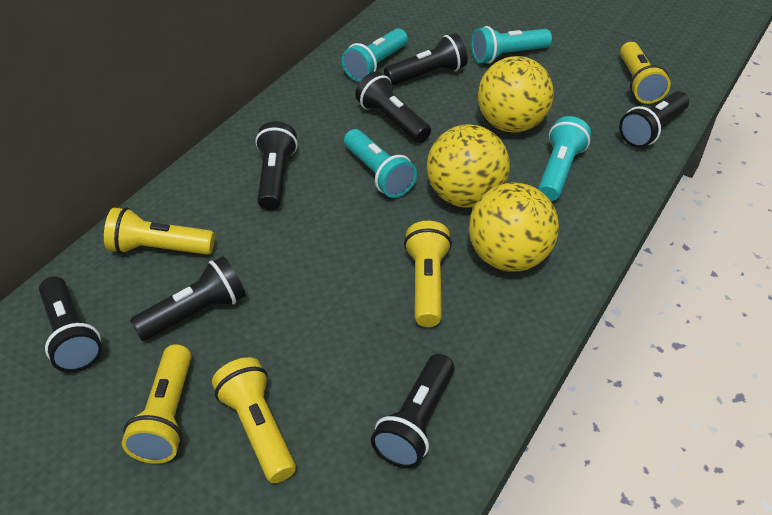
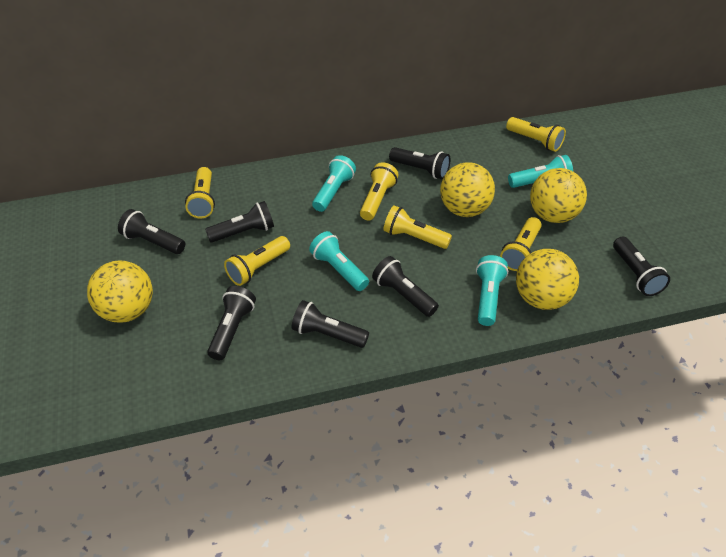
yellow ball: [427,124,510,208] [469,182,559,272] [478,56,554,133] = 3 -> [87,260,153,323] [440,162,495,217] [516,249,579,310] [530,168,587,223] = 4
yellow flashlight: [104,207,215,255] [122,344,191,464] [212,357,296,483] [404,221,452,327] [620,42,671,104] = 5 -> [185,167,215,218] [224,236,290,286] [360,162,398,220] [384,205,452,249] [500,217,542,271] [506,117,566,152] = 6

